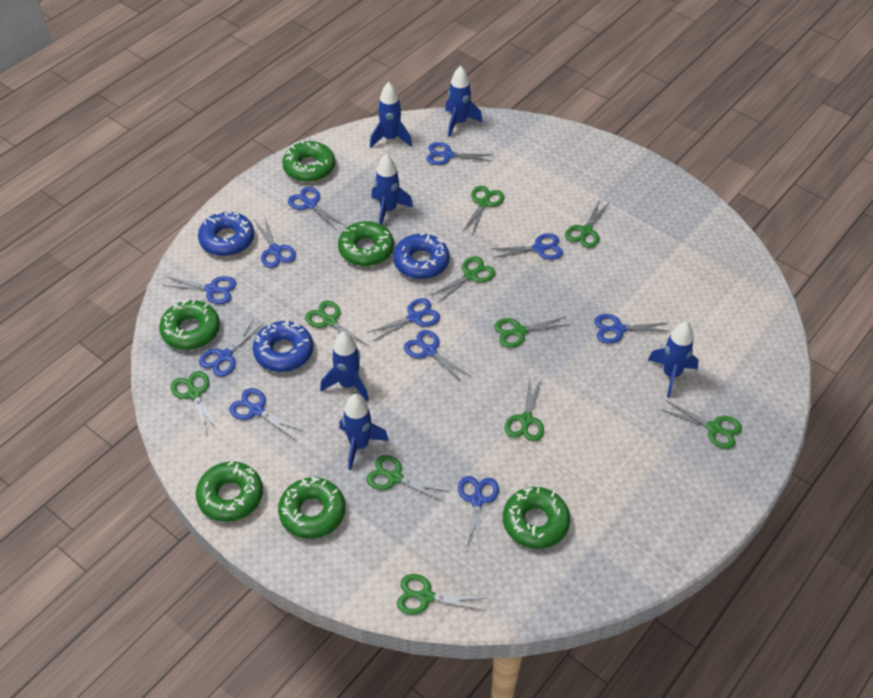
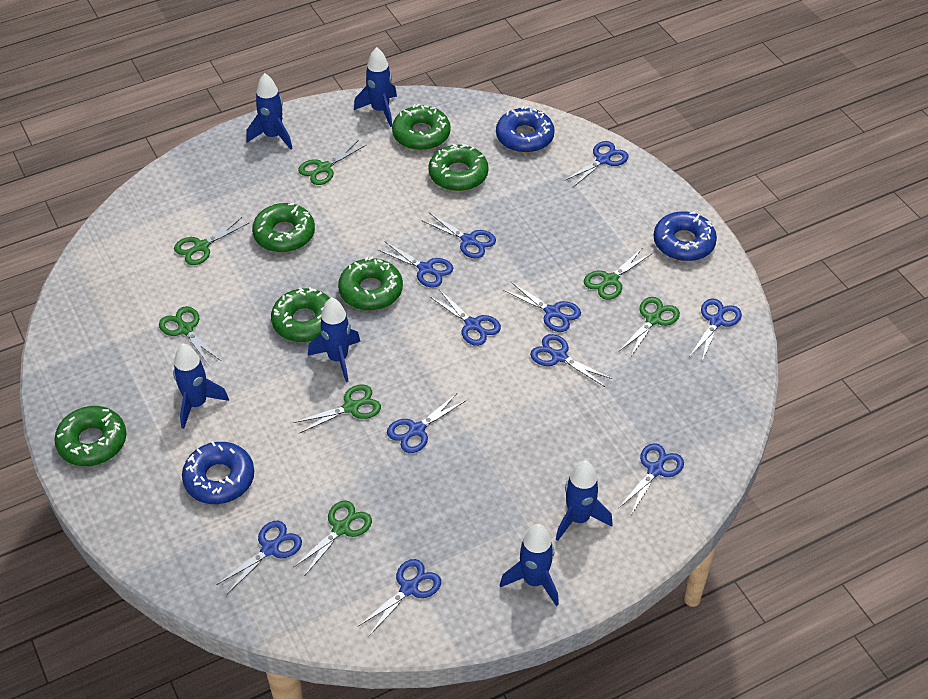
green scissors: [171,371,218,433] [305,301,369,352] [366,455,450,502] [397,574,488,615] [430,256,495,303] [462,186,504,235] [494,317,568,348] [505,377,544,442] [565,200,610,248] [661,401,742,449] = 10 -> [159,306,221,367] [174,217,249,265] [293,384,381,433] [293,500,372,575] [298,140,366,185] [584,248,651,300] [619,297,680,358] = 7

